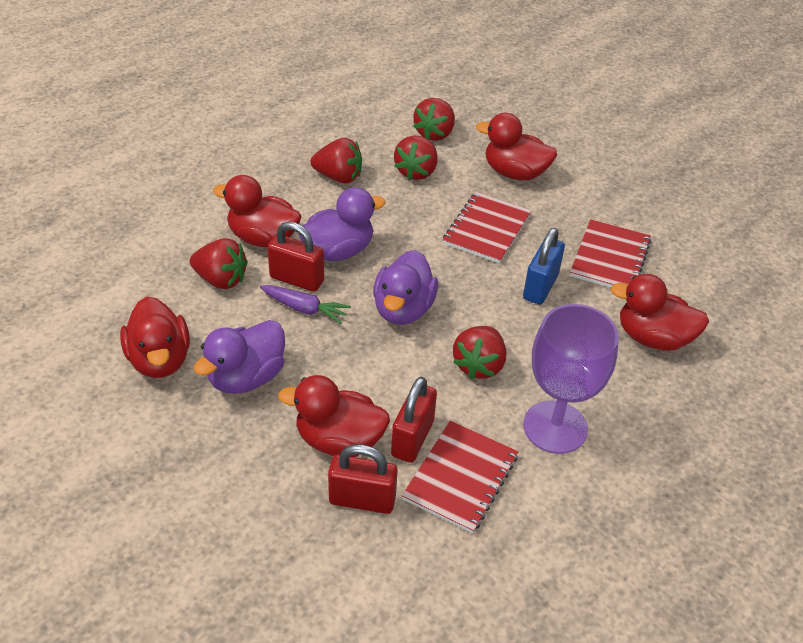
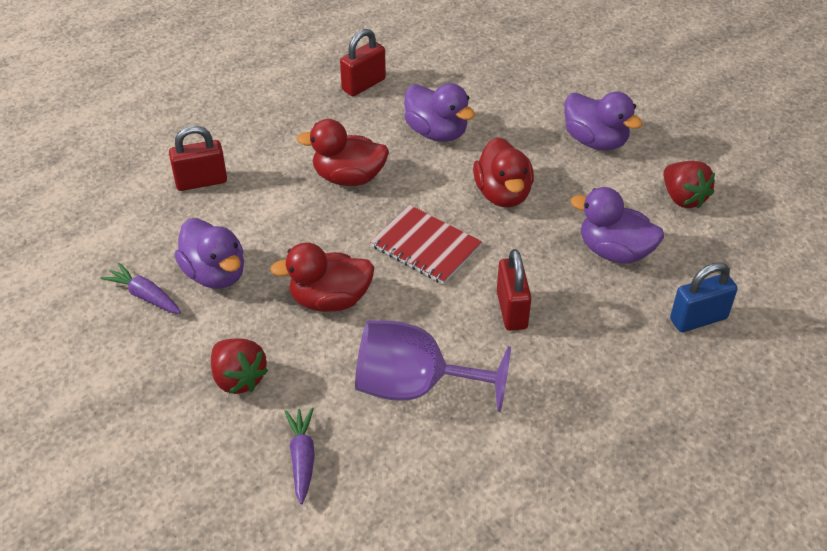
purple carrot: [260,285,351,324] = 1 -> [101,263,181,314] [285,408,315,504] = 2
purple duck: [194,320,285,394] [299,187,386,261] [373,250,438,325] = 3 -> [175,218,244,289] [404,83,475,142] [564,92,643,151] [570,187,664,264] = 4
red duck: [120,297,190,378] [213,175,301,247] [278,375,390,457] [476,113,557,180] [610,274,709,351] = 5 -> [270,243,374,312] [297,119,389,186] [473,137,534,208] = 3
red notebook: [402,421,518,533] [443,192,531,264] [570,219,651,287] = 3 -> [370,205,482,284] = 1
red strawberry: [190,238,248,289] [311,138,362,184] [394,135,438,180] [413,98,455,141] [453,326,506,379] = 5 -> [211,338,268,394] [663,161,715,208] = 2

